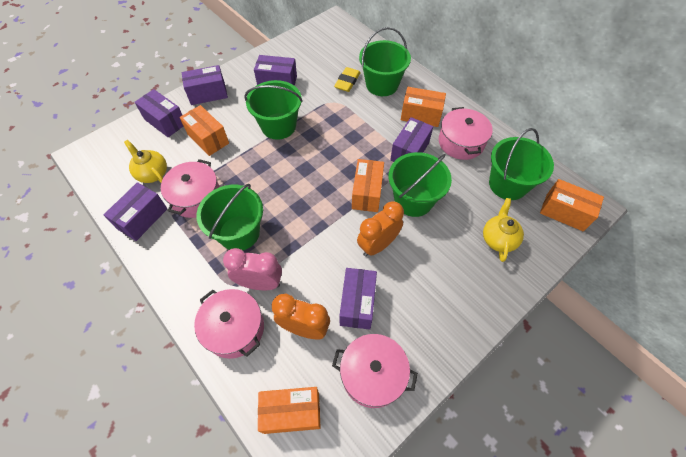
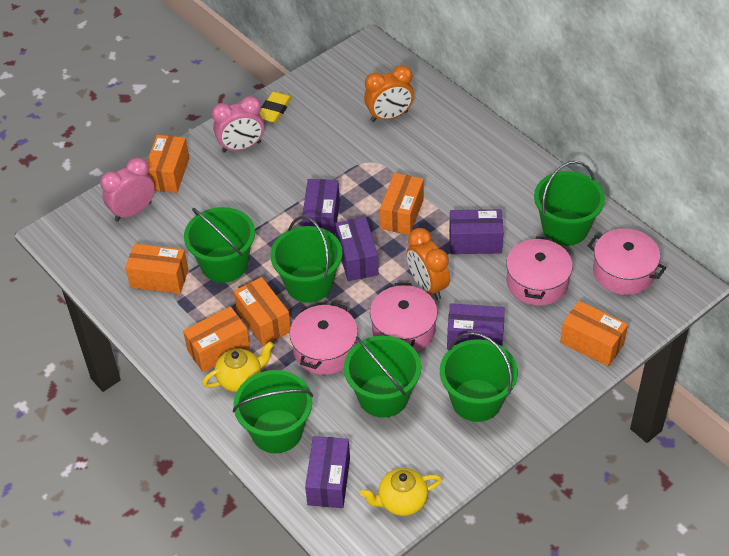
green bucket: [196,184,263,251] [244,80,303,140] [359,27,411,96] [389,152,452,217] [489,128,554,200] = 5 -> [184,207,255,283] [233,370,313,453] [270,216,343,303] [344,336,421,418] [440,332,518,422] [534,161,605,246] = 6
orange box: [180,105,229,156] [258,387,321,434] [352,159,384,212] [401,87,446,127] [540,179,604,231] = 5 -> [125,244,188,294] [147,135,189,193] [183,306,250,372] [234,277,291,346] [380,173,424,235] [560,301,628,367] = 6
pink clock: [223,248,282,290] = 1 -> [100,158,155,222] [212,96,264,153] = 2
purple box: [104,182,167,241] [134,89,183,137] [182,65,228,105] [254,55,297,85] [339,268,377,330] [390,117,433,162] = 6 -> [302,179,340,235] [305,436,350,508] [335,217,379,281] [447,303,505,350] [449,209,503,254] = 5

